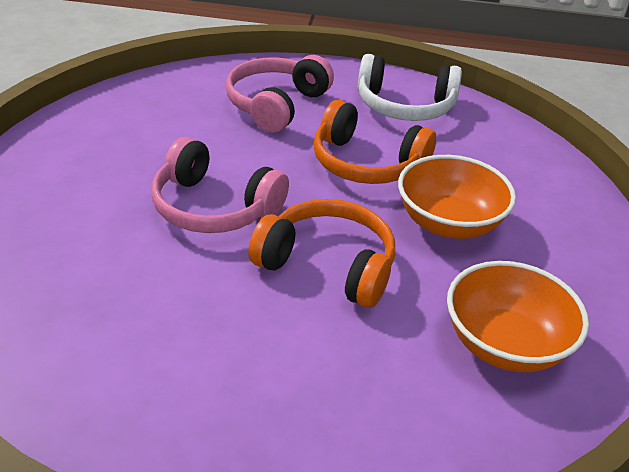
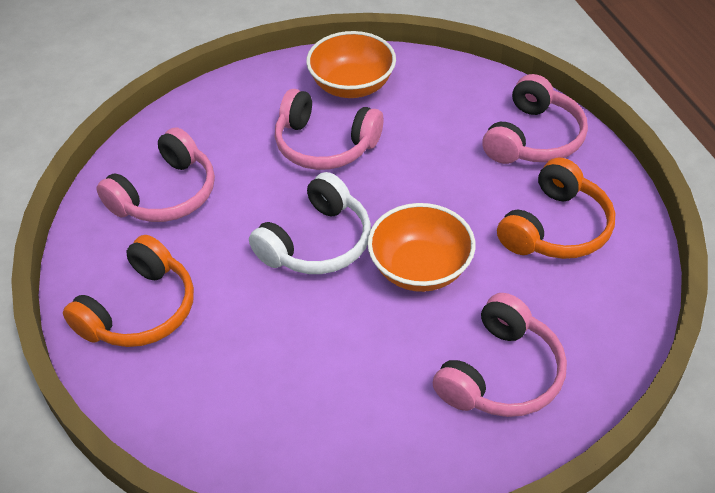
pink headphones: [151,137,289,233] [226,55,334,133] = 2 -> [97,127,215,222] [275,89,383,170] [433,293,567,417] [482,74,588,164] = 4

